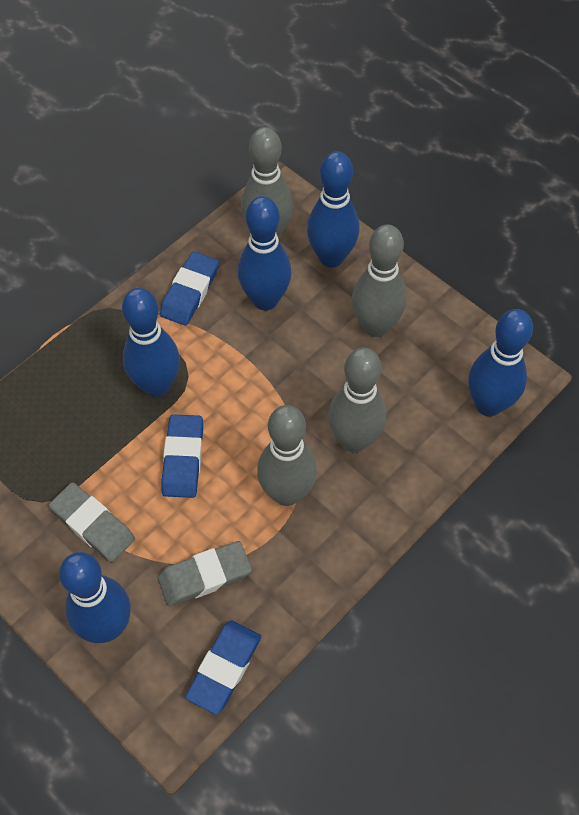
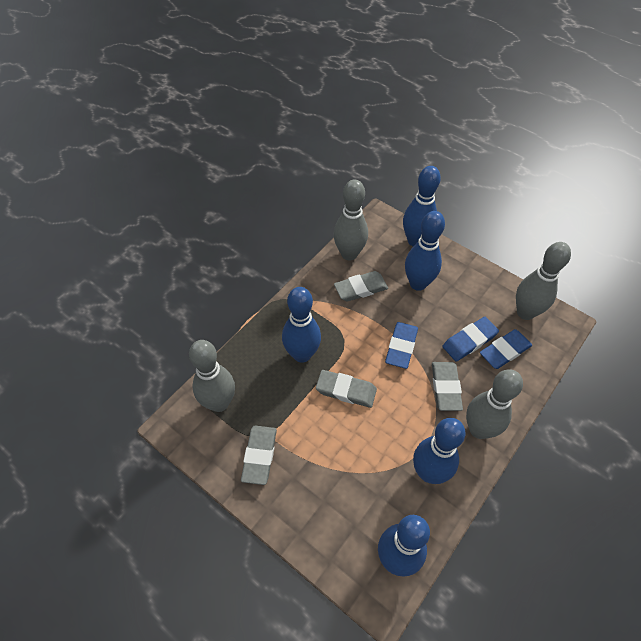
grey eraser: [49,482,135,562] [158,541,252,607] = 2 -> [241,426,277,485] [316,370,377,408] [334,271,388,302] [432,362,463,411] = 4

